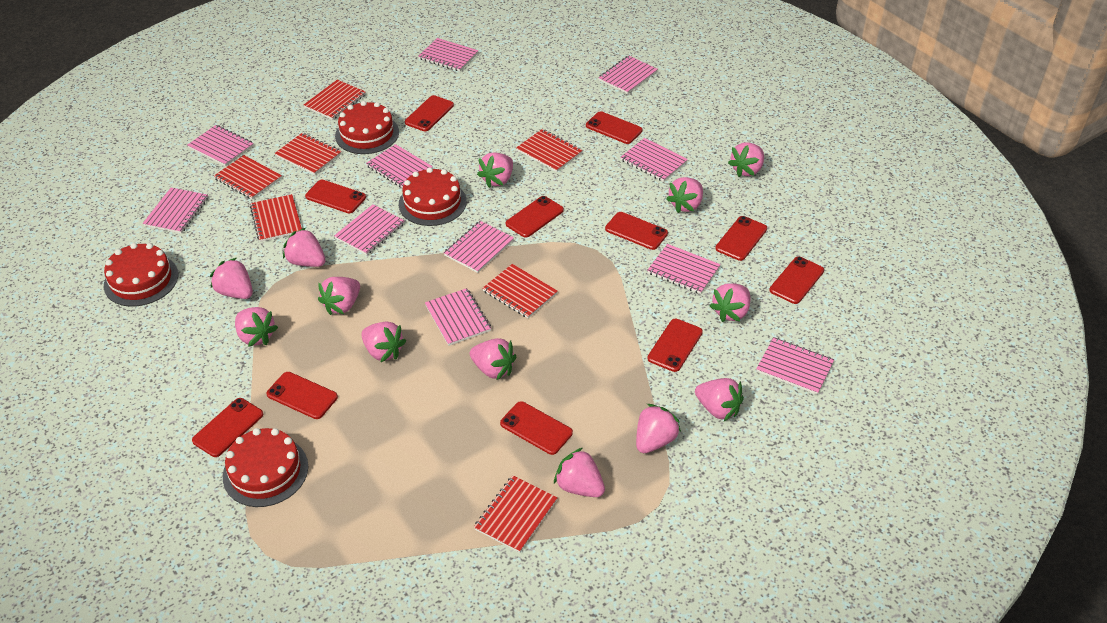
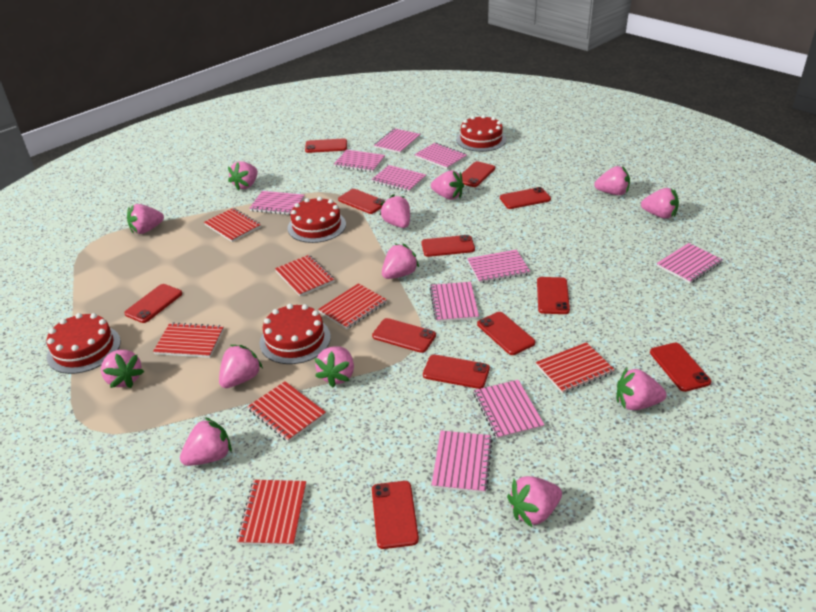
pink notebook: [143,188,208,234] [187,125,254,166] [334,204,405,255] [366,144,433,188] [418,38,478,72] [425,288,491,346] [444,221,514,273] [598,56,658,94] [620,138,688,182] [647,244,721,294] [756,337,834,395] = 11 -> [249,191,305,215] [334,150,385,172] [371,165,426,192] [374,128,420,154] [414,143,467,169] [430,282,479,322] [431,431,493,493] [467,250,530,283] [474,380,544,439] [657,243,723,283] = 10
red phone: [192,398,263,457] [266,372,338,419] [305,180,366,213] [405,95,454,131] [500,401,573,455] [506,196,564,238] [586,111,642,144] [605,212,668,250] [647,319,703,372] [715,216,767,261] [769,256,824,304] = 11 -> [124,284,182,323] [305,138,347,153] [338,189,385,214] [372,318,436,353] [372,481,419,549] [421,235,475,257] [423,355,490,389] [462,161,495,187] [477,312,535,355] [500,187,551,209] [537,277,570,314] [650,343,711,392] = 12

